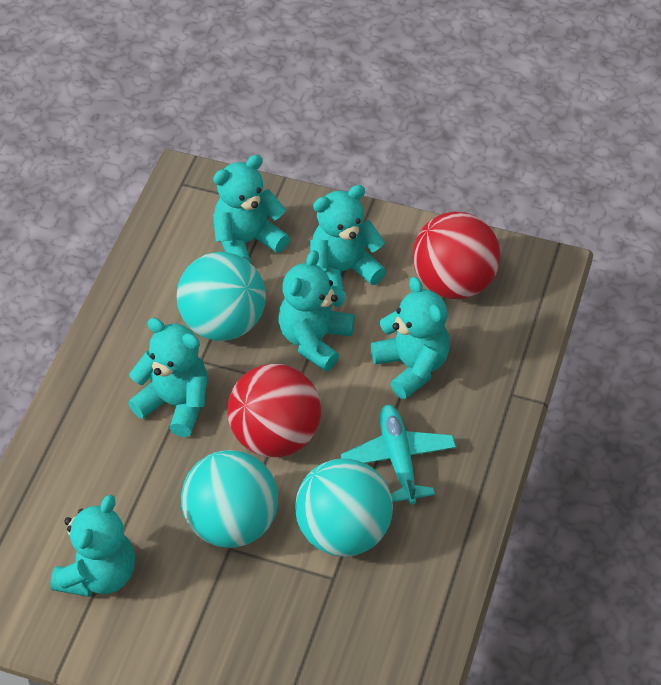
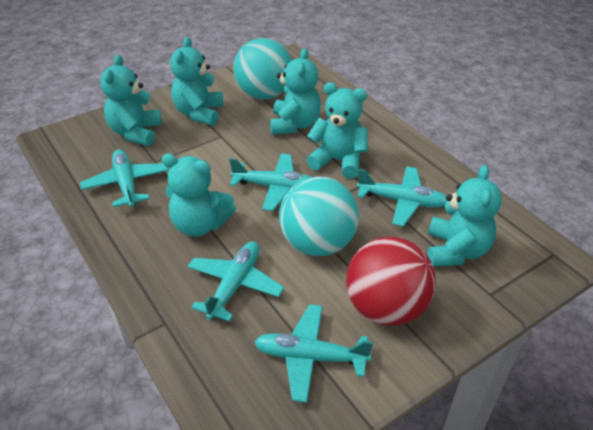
red ball: [227,364,321,457] [413,212,500,299] = 2 -> [346,236,436,325] = 1
turquoise ball: [177,252,266,341] [181,450,278,548] [295,459,393,557] = 3 -> [233,38,292,99] [279,176,359,256] = 2
turquoise plane: [341,405,456,505] = 1 -> [80,149,168,207] [187,241,284,322] [229,153,311,211] [254,304,373,403] [357,166,447,226] = 5

